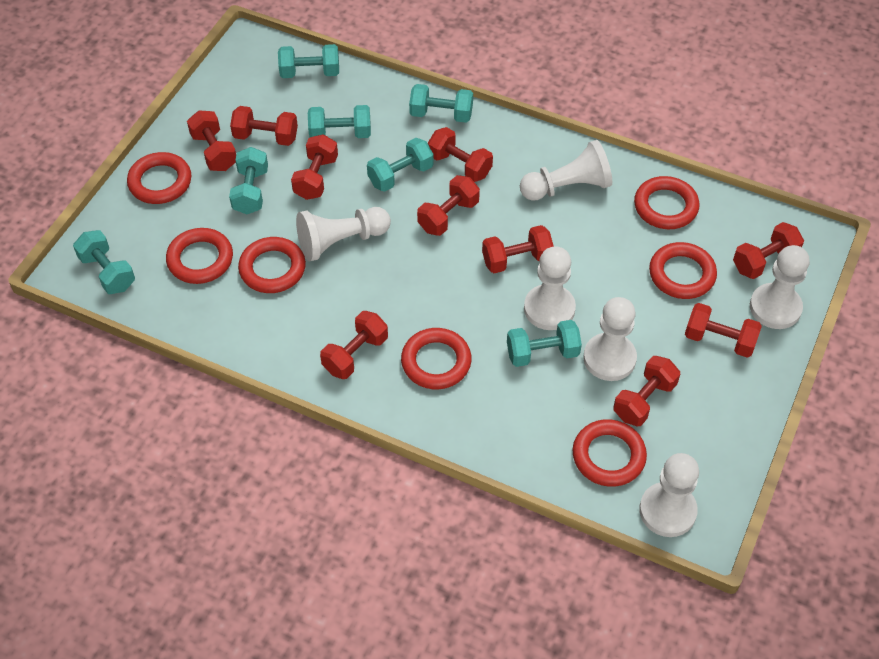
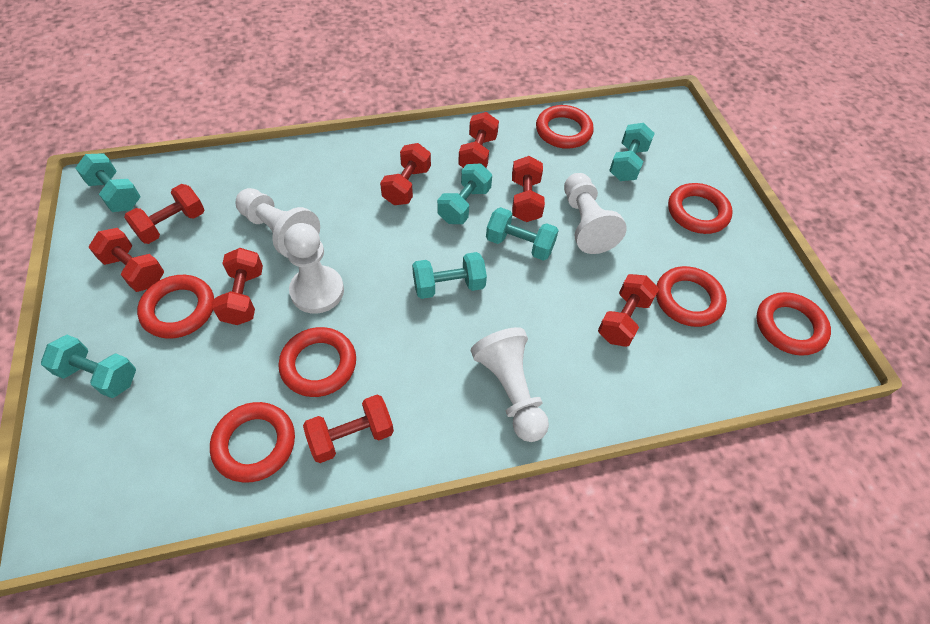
red dumbbell: [187,110,236,171] [230,106,298,146] [291,134,338,200] [320,311,388,379] [417,175,480,236] [428,127,493,182] [482,225,554,273] [613,356,680,426] [685,303,762,358] [733,222,804,279] = 10 -> [89,228,164,292] [124,184,205,244] [212,248,263,325] [303,395,394,463] [380,143,431,205] [458,112,499,168] [512,156,545,222] [598,274,659,347] = 8
turquoise dumbbell: [73,230,135,294] [229,147,268,214] [278,44,339,78] [308,105,371,138] [367,138,433,192] [409,84,473,123] [507,320,582,367] = 7 -> [41,335,136,398] [75,153,141,212] [412,252,487,299] [437,164,492,224] [486,207,559,261] [609,123,655,181] = 6
white pawn: [296,207,391,261] [520,140,612,201] [524,246,576,330] [583,297,637,381] [639,453,699,537] [750,245,810,329] = 6 -> [236,188,320,258] [284,223,344,314] [470,327,549,442] [564,173,627,254] = 4

